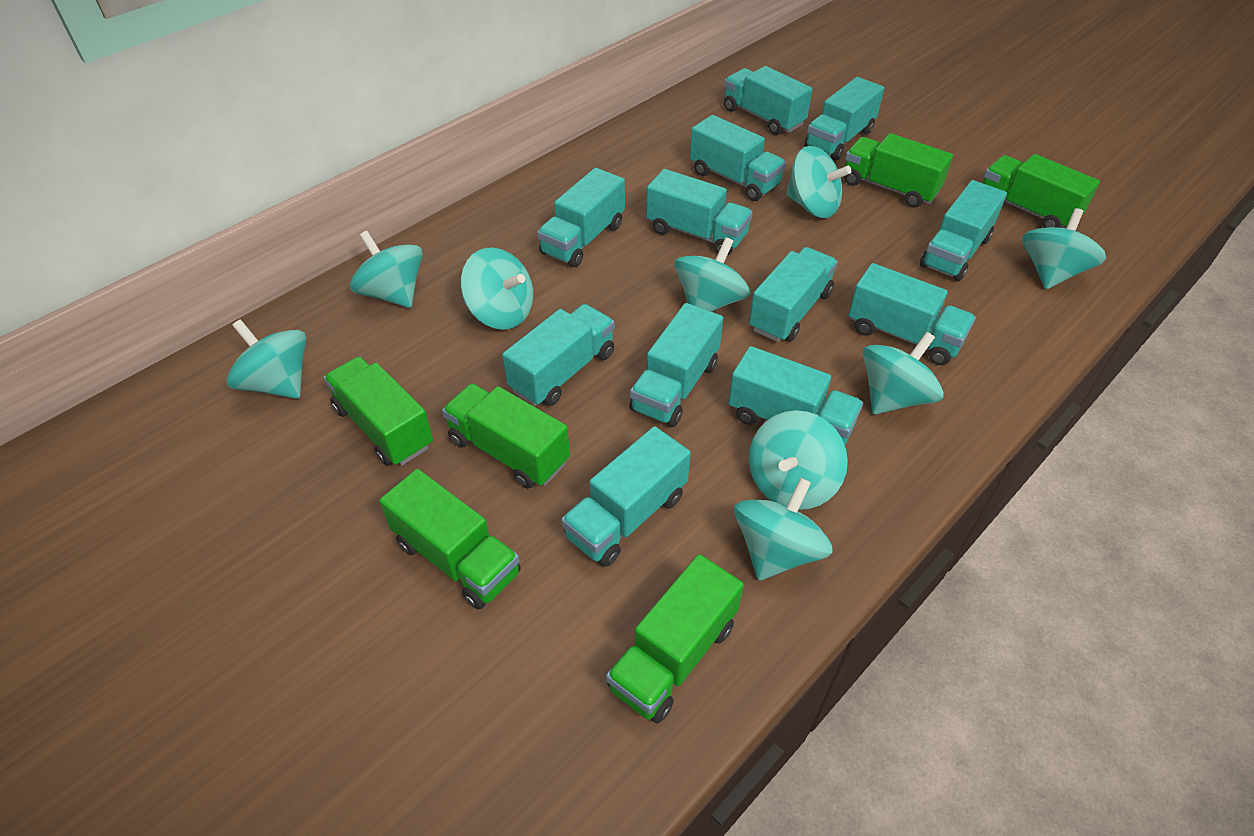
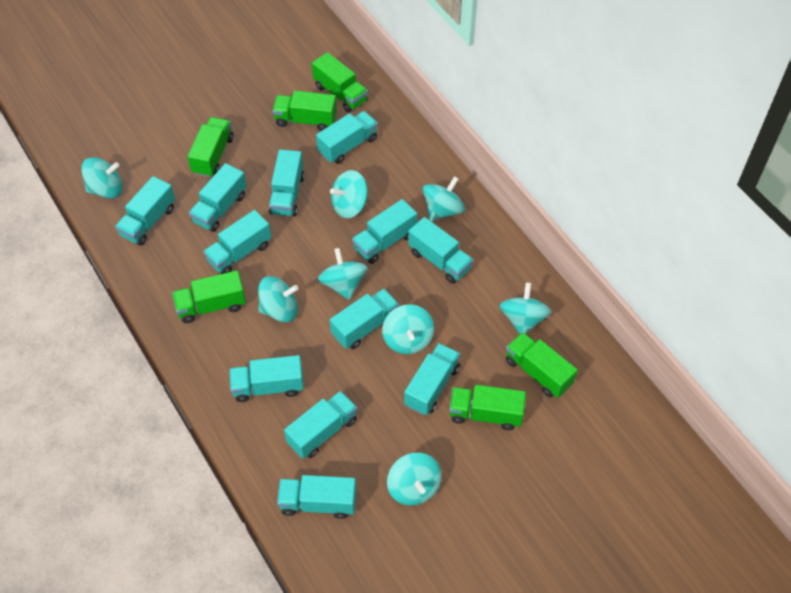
turquoise spinning top: [226,319,306,399] [350,231,423,308] [461,248,533,330] [675,237,750,312] [734,478,833,580] [749,410,848,510] [786,146,851,218] [863,332,944,414] [1022,208,1106,289] = 9 -> [81,157,122,199] [258,276,299,322] [318,248,368,300] [330,170,368,218] [382,304,434,354] [387,453,442,506] [423,176,465,221] [499,283,551,334] = 8

